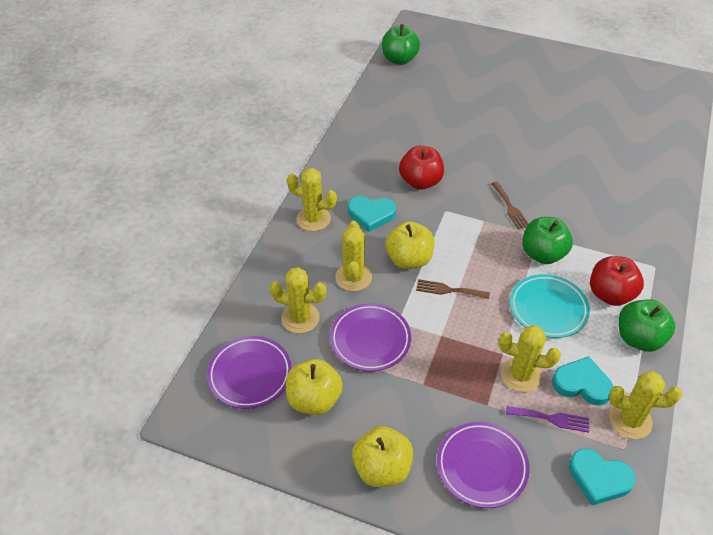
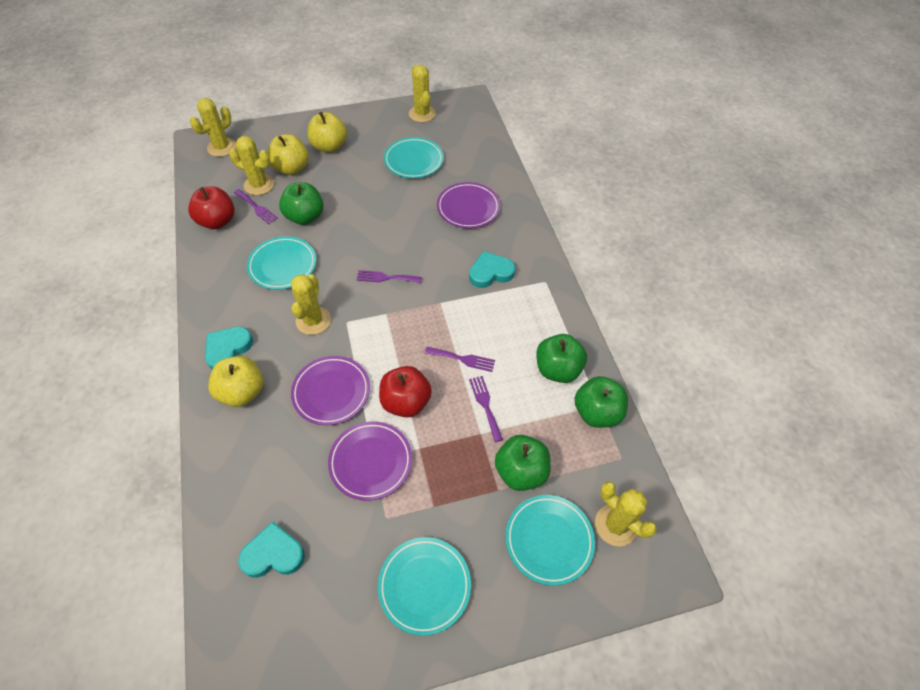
brown fork: [416,279,490,299] [491,182,529,230] = 2 -> none = 0
green apple: [382,24,420,65] [522,217,573,264] [619,300,675,352] = 3 -> [279,182,323,225] [495,435,551,491] [536,334,587,383] [575,376,628,428] = 4
purple fork: [506,406,589,433] = 1 -> [234,189,278,224] [357,270,422,283] [425,347,495,372] [469,376,503,442] = 4
turquoise plate: [510,274,590,338] = 1 -> [247,236,316,290] [378,537,471,636] [384,137,444,179] [505,495,595,586] = 4

